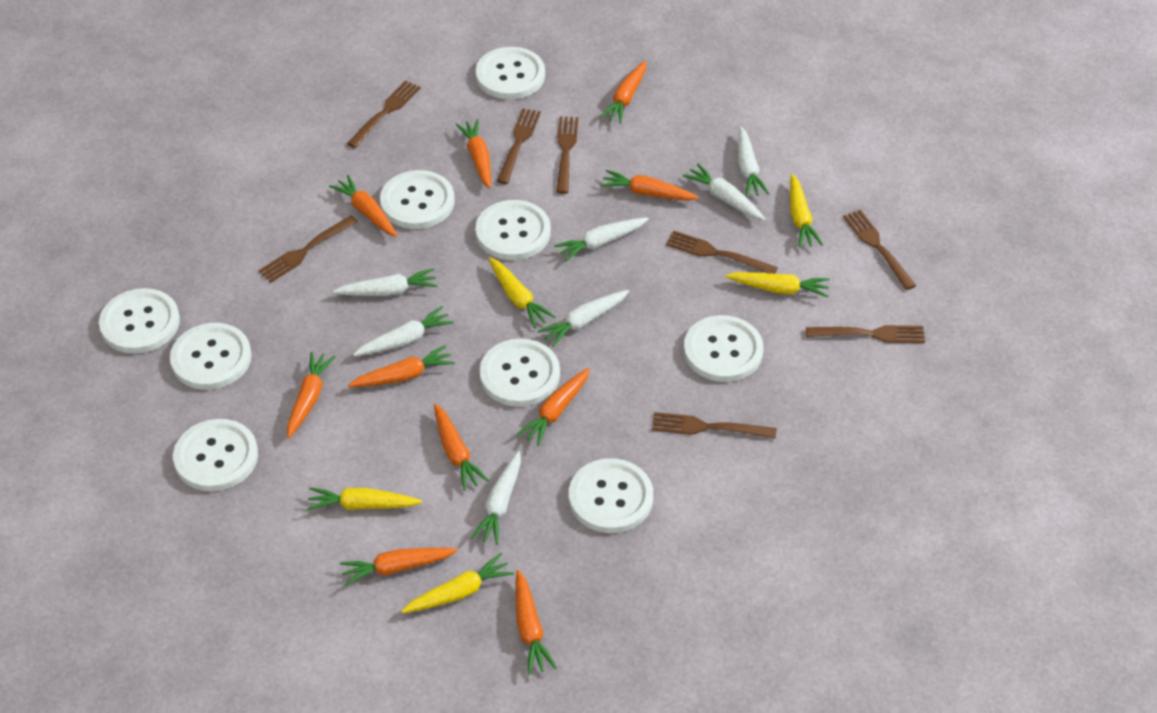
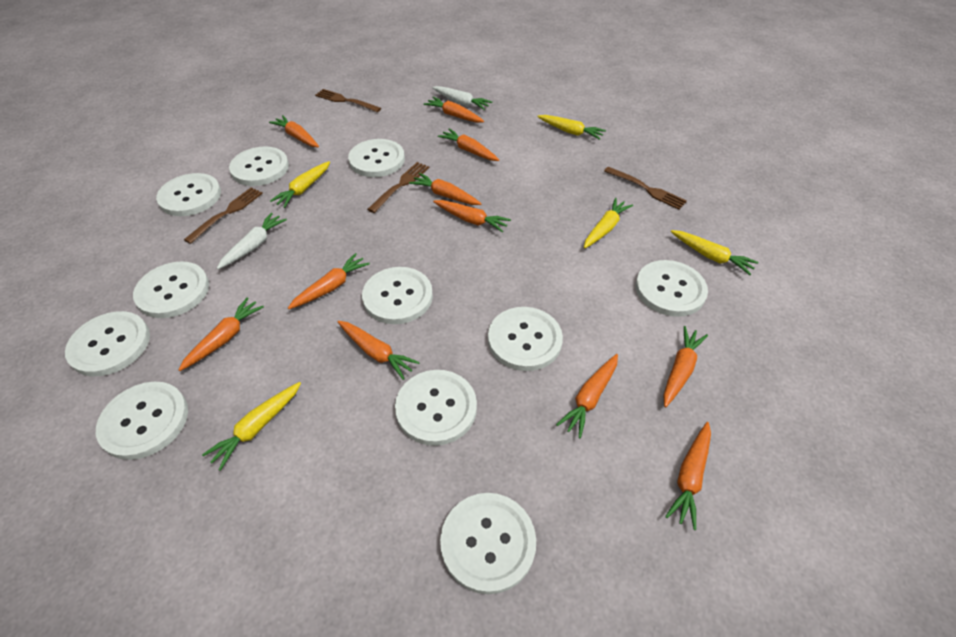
brown fork: [258,215,358,282] [347,80,421,148] [497,108,541,184] [556,116,578,194] [652,412,777,439] [666,231,778,274] [806,325,925,343] [843,210,916,290] = 8 -> [184,187,263,244] [315,89,381,112] [367,162,429,213] [604,167,687,210] = 4
orange carrot: [287,352,336,438] [329,175,398,237] [340,548,458,586] [348,345,455,387] [434,404,489,491] [456,119,491,188] [516,570,557,675] [517,368,590,446] [600,61,646,124] [600,170,699,201] = 10 -> [178,297,264,371] [269,115,319,147] [288,253,370,309] [338,321,420,380] [409,173,481,205] [424,97,484,123] [433,200,511,233] [438,129,499,161] [556,354,618,438] [663,326,708,407] [665,422,711,530] = 11
white button: [99,288,180,354] [170,323,252,390] [173,419,258,491] [380,170,455,229] [475,200,551,260] [476,47,545,99] [480,339,560,407] [569,458,653,533] [684,315,763,382] = 9 -> [65,311,150,376] [96,382,188,460] [133,262,209,318] [156,173,221,216] [229,146,289,186] [348,139,405,177] [362,267,433,324] [395,370,477,446] [440,493,536,594] [488,307,563,371] [635,260,708,317] = 11
white carrot: [333,268,438,296] [353,306,454,356] [471,451,521,545] [538,290,629,347] [554,218,649,262] [683,164,765,220] [738,127,769,197] = 7 -> [217,213,287,269] [432,86,492,110] = 2

